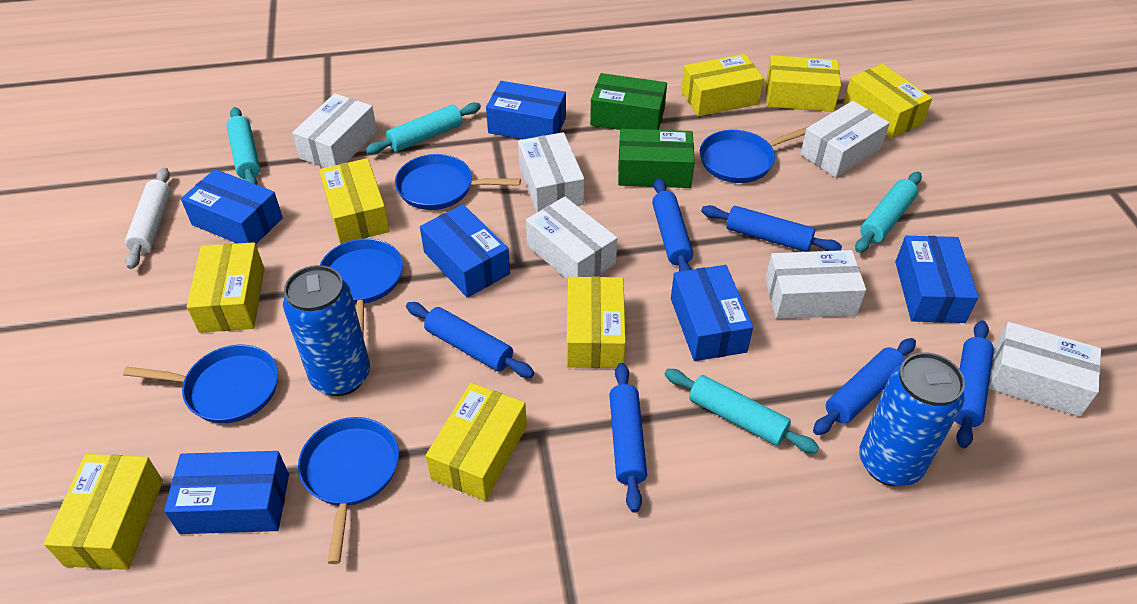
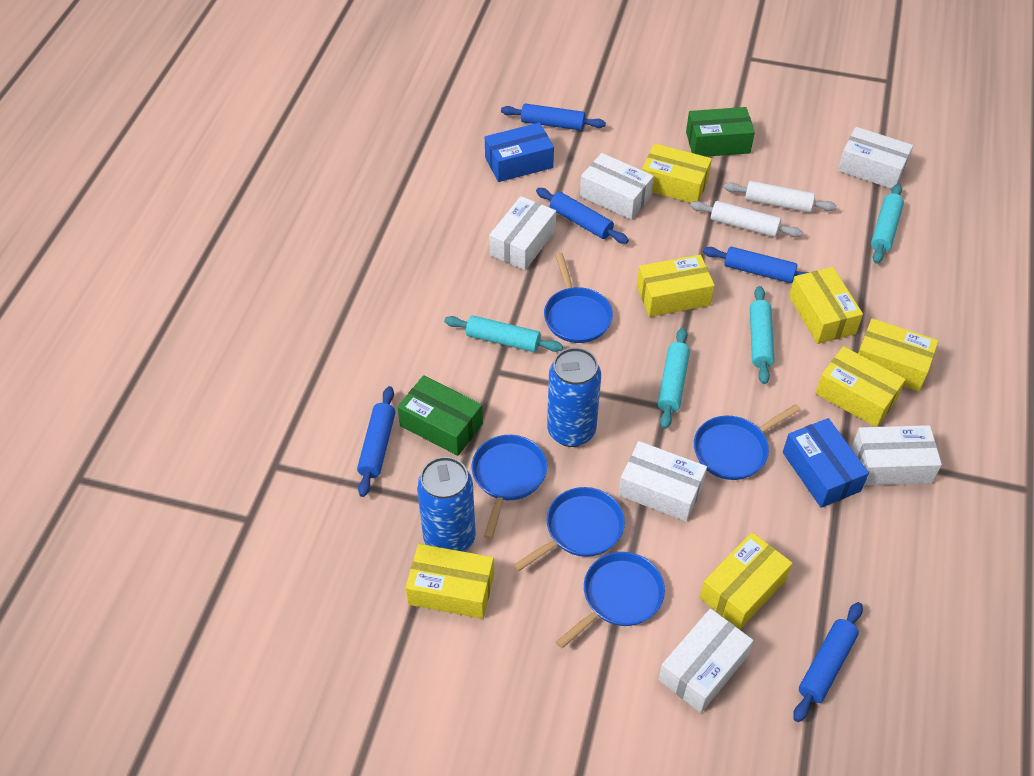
blue box: [164,451,289,534] [181,169,283,244] [420,204,510,298] [486,81,566,139] [671,265,753,361] [895,236,978,323] = 6 -> [485,123,554,182] [783,418,869,508] = 2
blue rolling pin: [406,302,534,378] [609,363,647,513] [652,178,693,272] [701,205,842,252] [813,338,916,435] [955,320,994,448] = 6 -> [357,386,395,497] [501,104,606,131] [536,188,629,244] [703,247,809,283] [793,602,863,722] = 5
white rolling pin: [125,168,171,269] = 1 -> [690,201,802,237] [724,181,837,213] = 2
yellow box: [44,454,163,570] [187,242,264,333] [319,158,390,244] [426,383,527,501] [567,276,626,368] [681,54,764,116] [766,55,841,112] [844,64,932,139] = 8 -> [405,544,494,619] [637,255,715,317] [642,143,712,203] [700,532,793,630] [789,267,863,344] [815,346,906,427] [858,318,939,392] = 7

